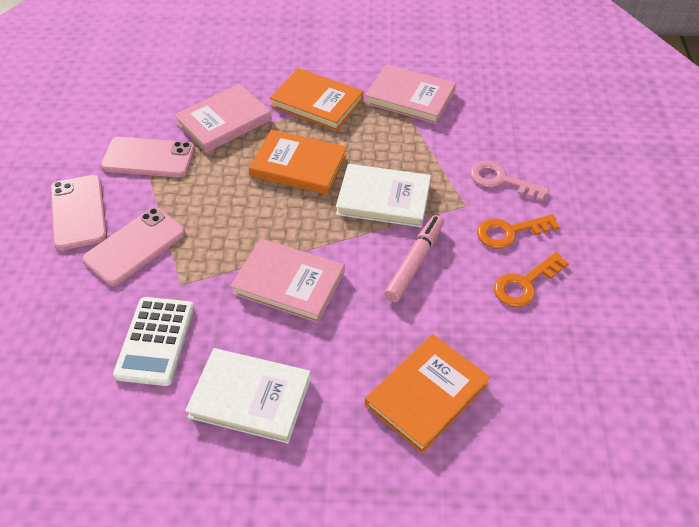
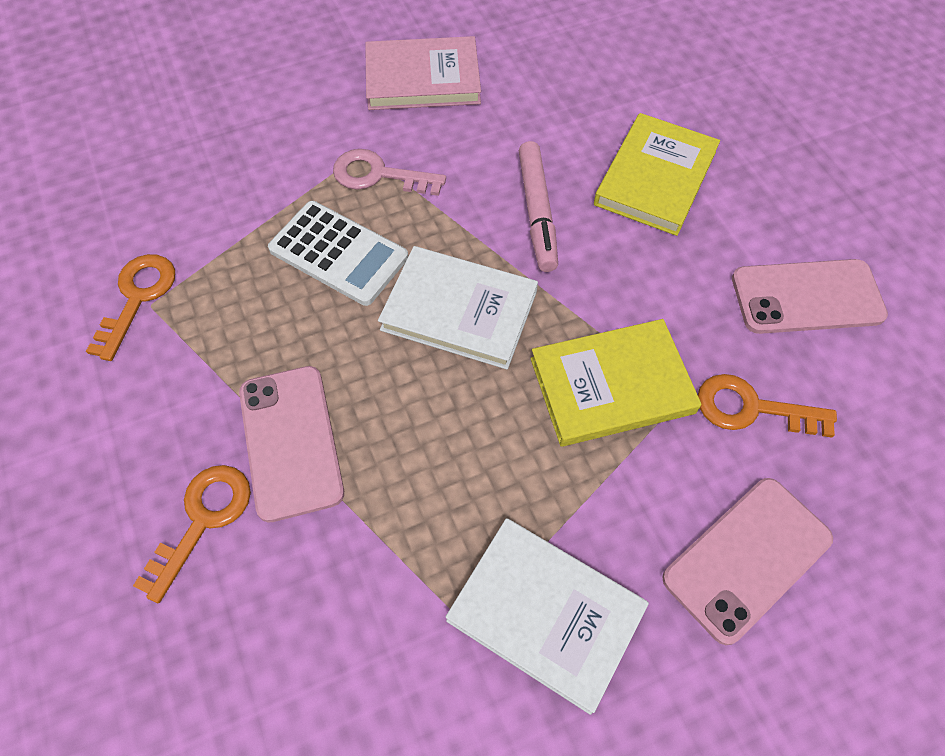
orange book: [249,130,347,195] [270,68,364,131] [365,334,490,453] = 3 -> none = 0
orange key: [477,214,560,248] [494,252,569,307] = 2 -> [86,254,175,361] [133,465,251,603] [698,374,837,437] = 3
pink book: [174,84,272,153] [230,238,344,323] [365,64,456,124] = 3 -> [365,36,481,110] = 1
yellow book: none = 0 -> [531,319,702,447] [594,113,720,236] = 2

